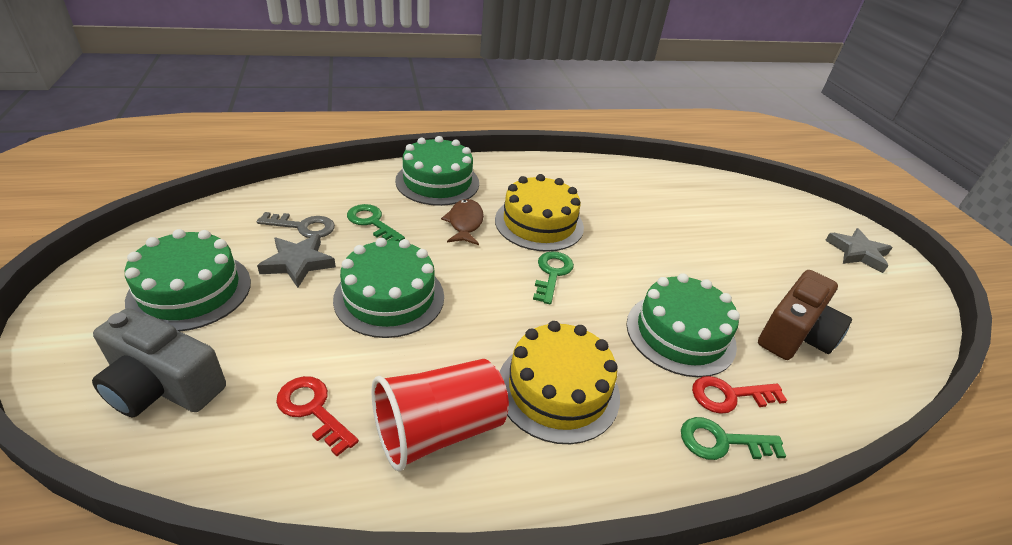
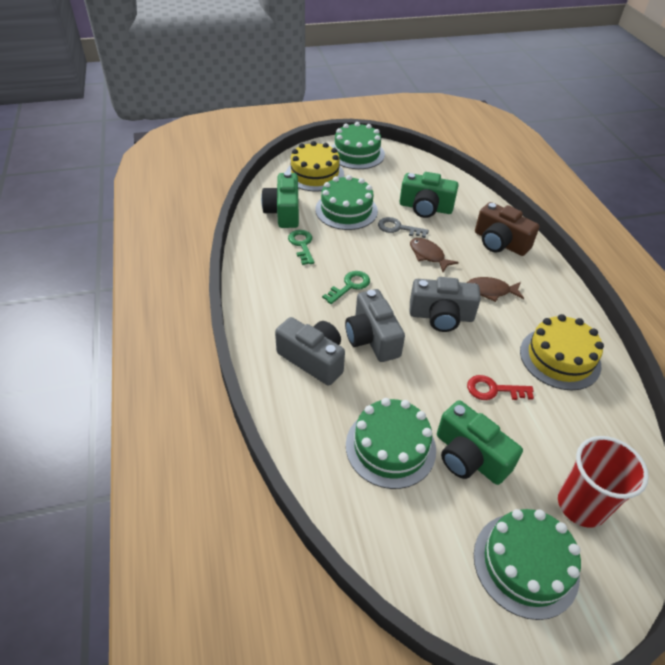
brown fish: [441,199,484,245] = 1 -> [410,238,459,272] [467,277,524,302] = 2
green camera: none = 0 -> [261,171,299,228] [400,172,459,218] [437,400,523,485] = 3
green key: [347,204,405,241] [533,251,574,304] [681,417,786,460] = 3 -> [288,230,314,265] [322,271,370,304] = 2
grey camera: [92,308,226,417] = 1 -> [275,317,345,386] [345,289,405,362] [410,277,481,332] = 3
grey star: [257,234,336,288] [825,228,893,273] = 2 -> none = 0
red key: [276,376,359,456] [692,376,787,414] = 2 -> [467,375,534,400] = 1

